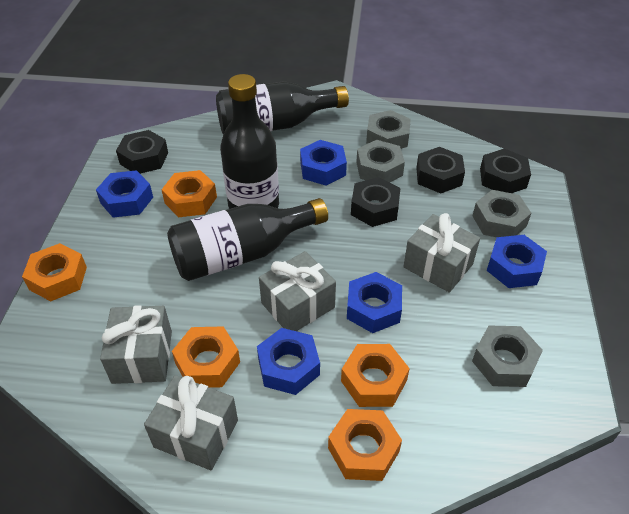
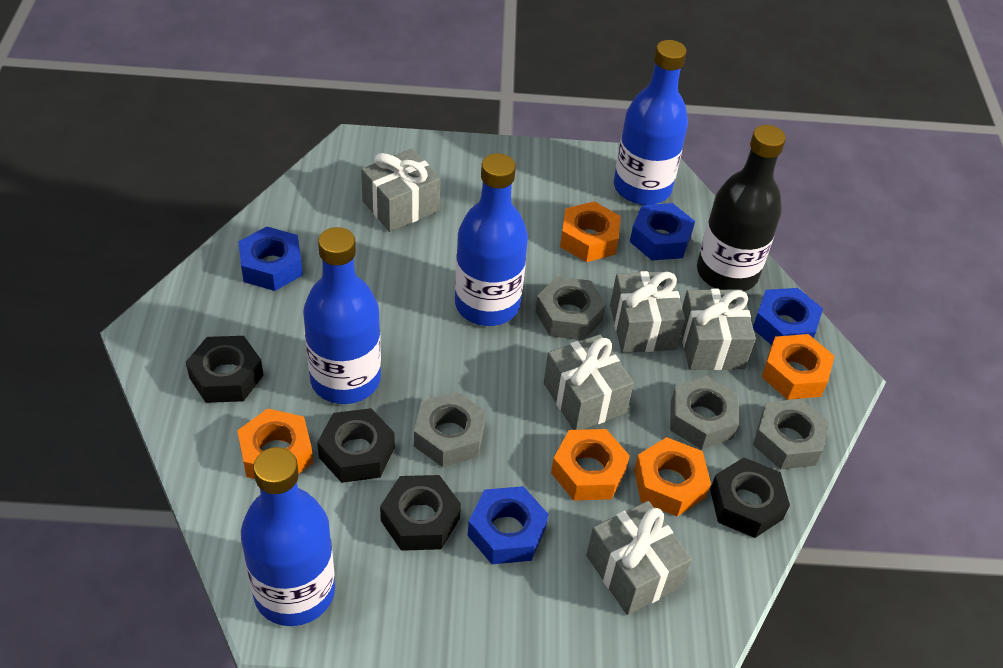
black bottle: [167,198,328,281] [216,81,349,135] [220,74,279,209] = 3 -> [697,125,786,292] = 1
blue bottle: none = 0 -> [241,447,335,626] [303,227,381,404] [455,153,528,326] [614,40,688,205] = 4
blue nut: [96,170,153,218] [257,328,320,395] [300,140,347,186] [347,272,402,333] [487,235,547,288] = 5 -> [239,226,303,291] [468,486,548,564] [630,203,695,260] [753,288,823,345] = 4
grey gift: [100,305,172,384] [144,375,238,471] [259,251,336,331] [404,213,480,293] = 4 -> [361,149,441,232] [544,334,634,430] [586,501,692,615] [610,271,685,353] [681,289,756,370] = 5

